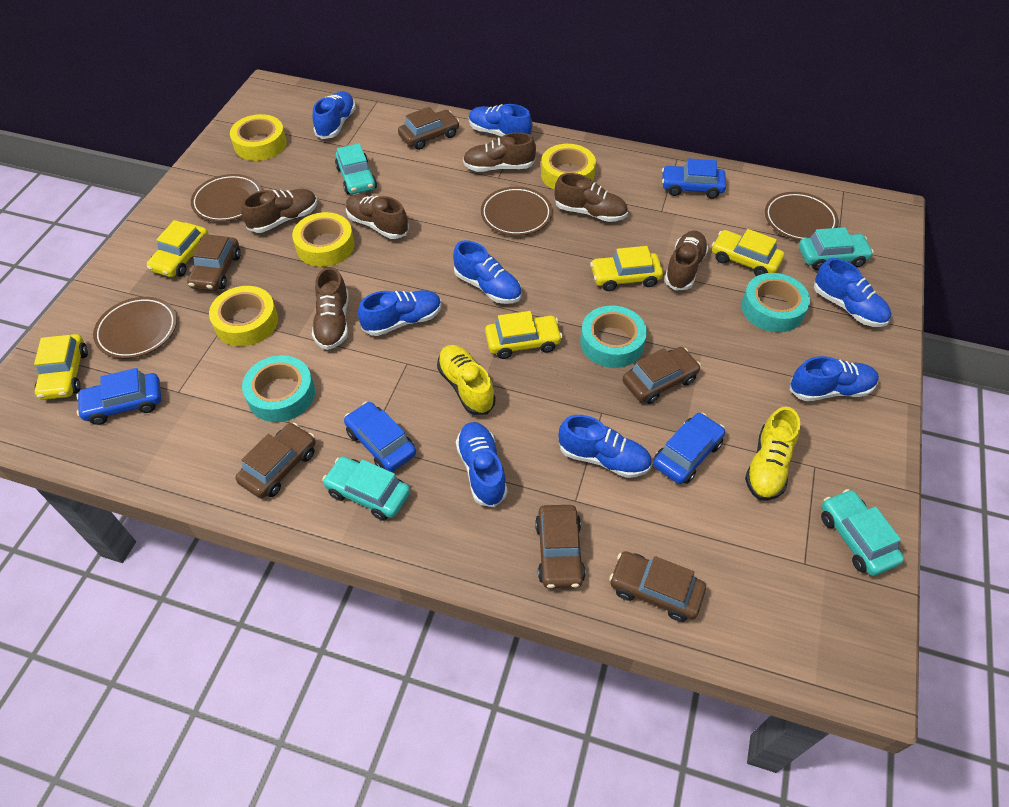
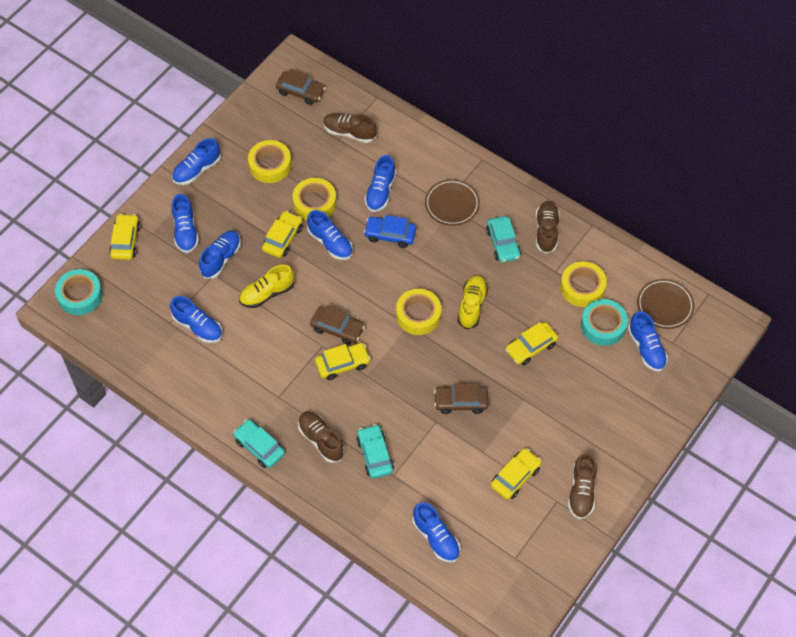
blue car: [76,368,161,425] [344,402,416,472] [653,413,725,484] [662,158,726,199] = 4 -> [364,215,416,248] = 1
brown car: [187,234,241,291] [235,423,316,498] [398,107,460,150] [535,505,585,589] [609,551,706,622] [623,347,701,404] = 6 -> [276,69,326,105] [310,305,365,345] [434,383,488,414] = 3
brown plate: [93,297,177,359] [191,174,262,222] [481,187,552,236] [765,192,839,241] = 4 -> [425,179,480,226] [637,279,694,329] = 2
brown shoe: [241,189,317,233] [312,267,349,350] [346,194,409,239] [463,132,536,172] [554,173,628,222] [664,230,709,291] = 6 -> [298,412,344,463] [323,113,377,143] [536,201,560,254] [568,452,597,519] = 4
turquoise car: [322,456,410,521] [335,143,377,194] [799,227,874,270] [821,489,904,576] = 4 -> [233,419,285,468] [357,424,394,479] [486,216,521,263] = 3
turquoise tape: [242,355,315,422] [580,305,647,368] [741,273,810,332] = 3 -> [55,269,103,315] [581,299,628,346] = 2

